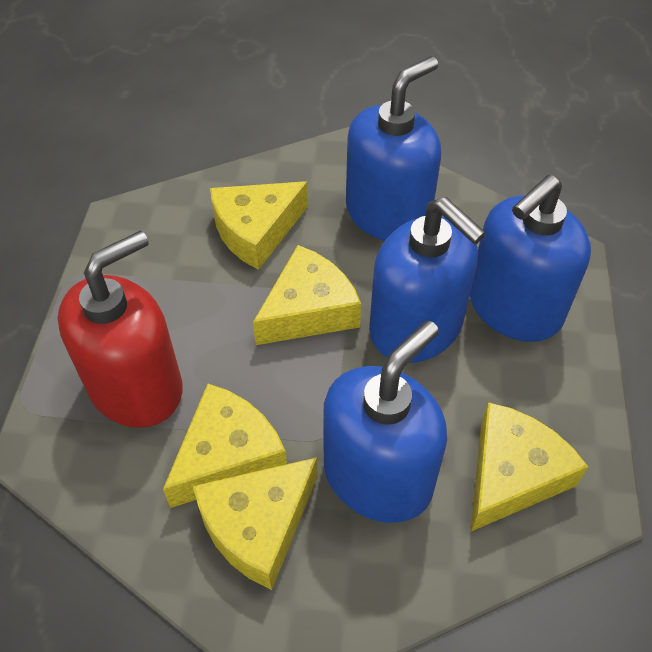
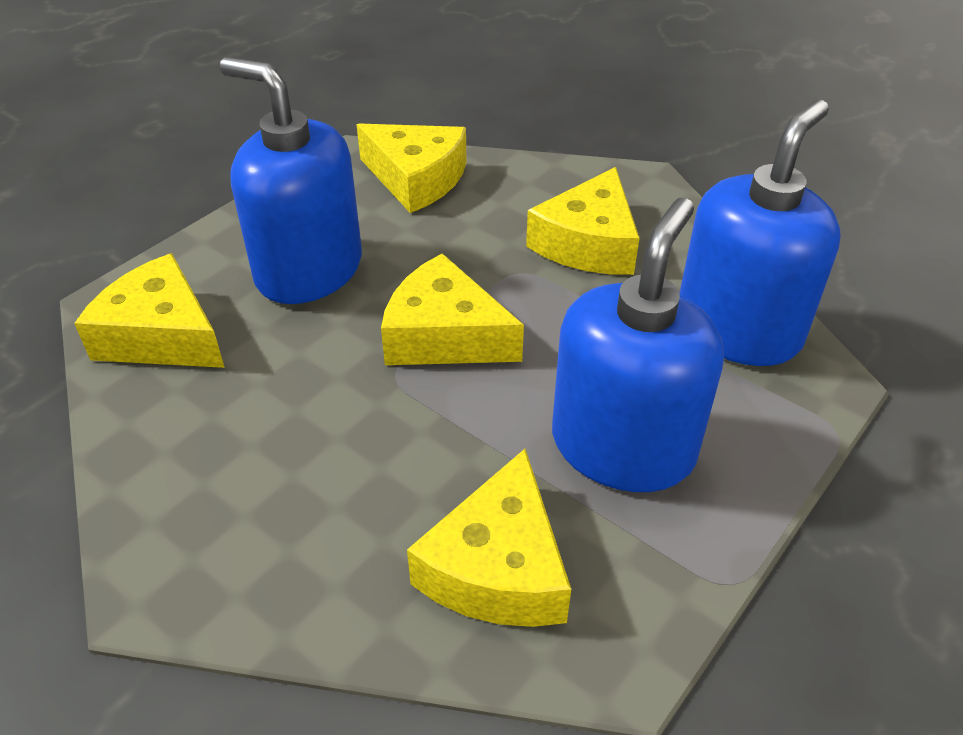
blue soap dispenser: [323,321,447,523] [346,56,441,241] [369,197,486,363] [470,175,591,342] = 4 -> [220,57,362,304] [552,198,724,492] [679,100,841,366] = 3
red soap dispenser: [58,231,183,428] = 1 -> none = 0

